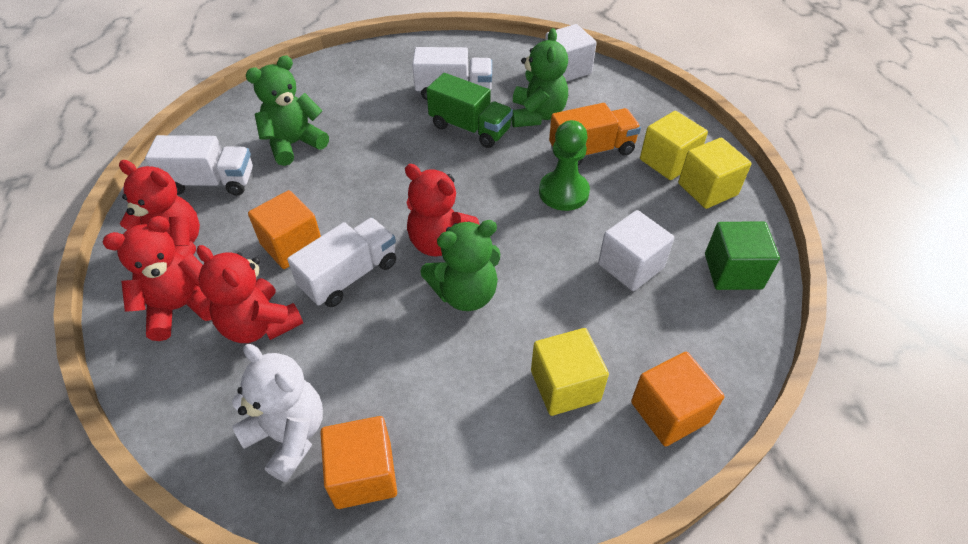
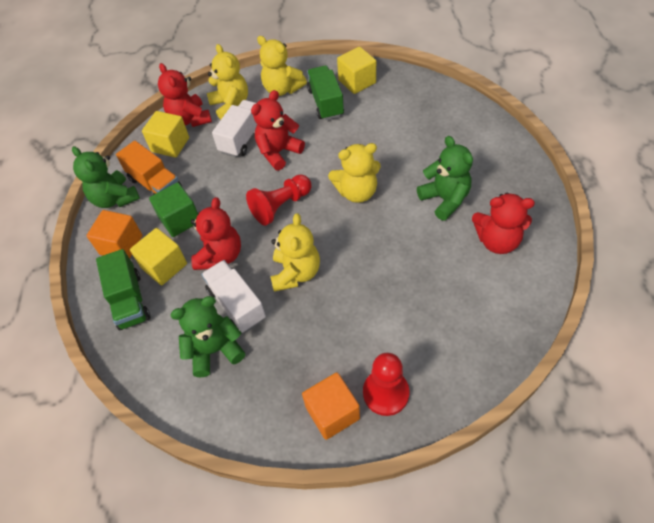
green pawn: [539,120,590,211] = 1 -> none = 0
green truck: [426,73,513,148] = 1 -> [96,249,150,330] [307,66,344,120] = 2
orange cube: [248,190,321,269] [320,416,397,509] [631,352,724,447] = 3 -> [86,210,143,258] [302,372,360,440] = 2
red pawn: none = 0 -> [246,174,312,226] [363,353,409,416] = 2
white cube: [545,24,597,82] [598,210,674,291] = 2 -> none = 0
white teddy bear: [232,344,323,482] = 1 -> none = 0
white truck: [145,135,253,195] [287,218,396,307] [412,47,492,100] = 3 -> [201,260,266,333] [212,100,257,158] = 2
yellow teddy bear: none = 0 -> [207,44,248,120] [257,36,307,96] [271,213,320,292] [328,143,381,203] = 4

